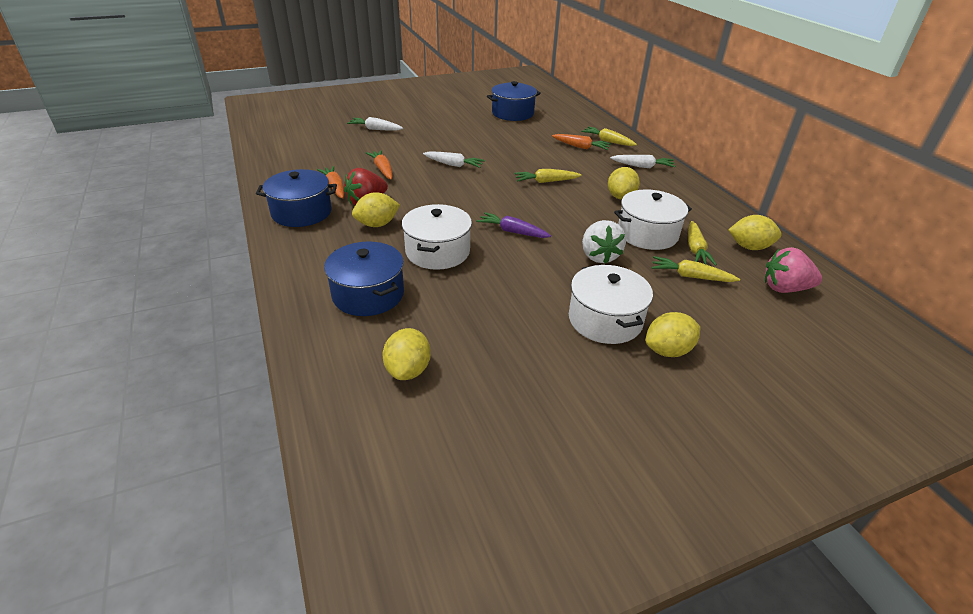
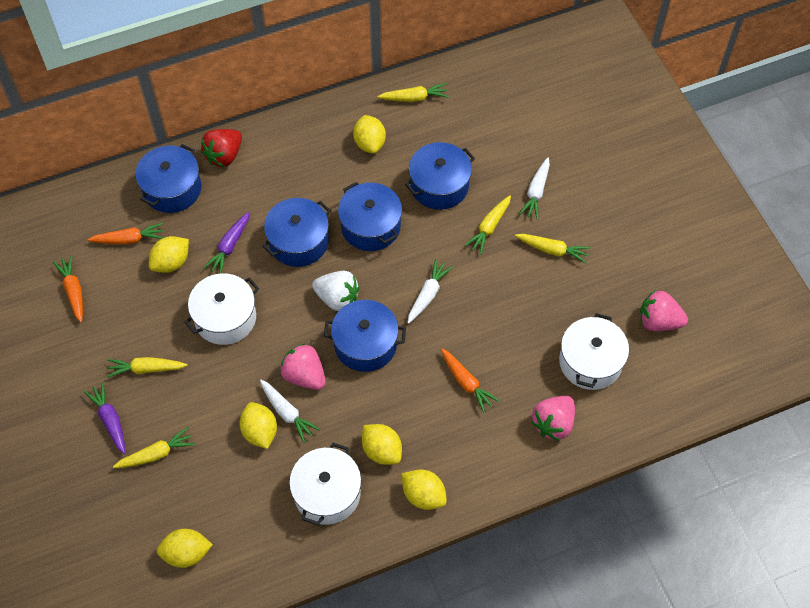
blue pot: [256,169,337,227] [324,242,404,316] [487,81,541,121] = 3 -> [136,144,201,213] [262,198,331,267] [324,300,406,372] [338,182,402,251] [405,142,475,210] = 5
pink strawberry: [765,247,822,293] = 1 -> [280,343,326,390] [531,396,575,441] [640,291,688,331] = 3
purple carrot: [477,212,551,238] = 1 -> [84,382,125,454] [203,212,250,273] = 2
yellow carrot: [514,169,581,183] [581,127,637,146] [651,256,740,282] [688,221,717,266] = 4 -> [106,357,188,378] [113,427,195,468] [377,83,449,102] [464,195,511,255] [515,234,591,264] = 5
yellow lemon: [352,192,400,227] [382,328,431,380] [608,167,640,200] [646,312,700,357] [728,215,782,250] = 5 -> [149,236,189,273] [156,529,213,568] [240,402,277,449] [353,115,386,154] [362,424,402,465] [401,469,447,510] = 6

